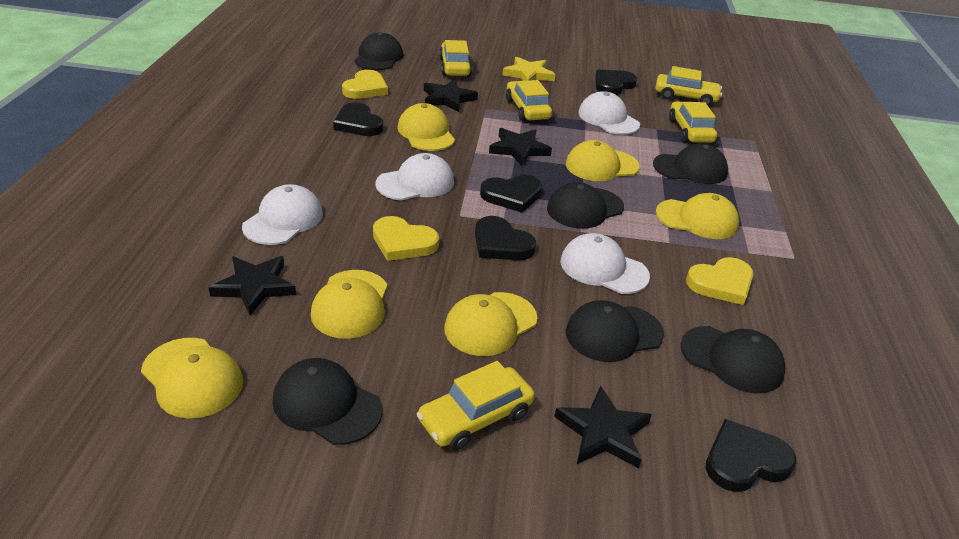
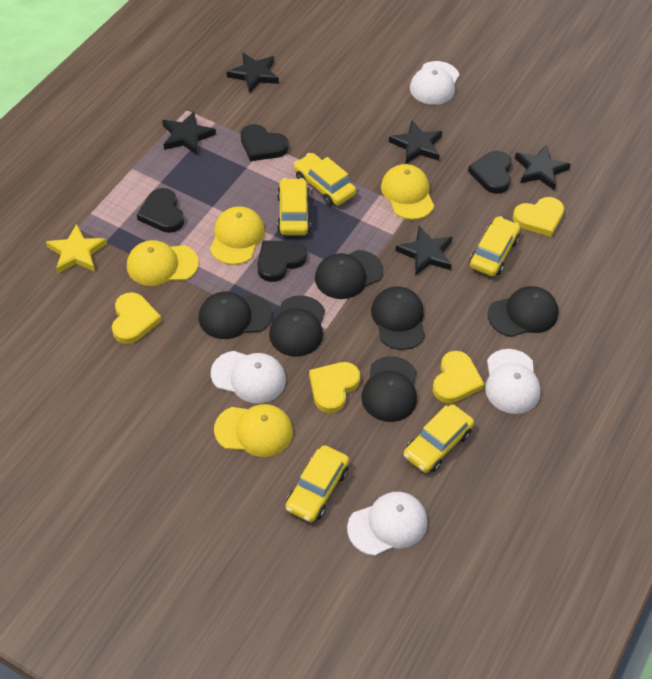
black heart: [333,102,383,136] [475,216,536,260] [480,175,542,213] [595,70,637,95] [706,419,797,492] = 5 -> [137,188,184,233] [241,124,289,161] [257,241,307,282] [468,151,512,194] = 4
black star: [208,256,296,316] [424,79,478,112] [489,128,552,166] [554,385,652,468] = 4 -> [162,111,216,155] [227,52,279,93] [389,120,443,164] [395,226,453,276] [515,145,571,190] = 5
yellow cap: [141,338,243,419] [311,270,387,339] [397,103,455,151] [444,292,537,356] [566,140,640,181] [656,193,739,239] = 6 -> [127,240,199,286] [210,206,265,265] [214,404,293,457] [381,164,434,220] = 4
yellow heart: [342,70,388,99] [373,216,439,261] [686,257,753,305] = 3 -> [112,292,162,344] [309,362,360,413] [433,351,485,403] [513,197,564,237] = 4

